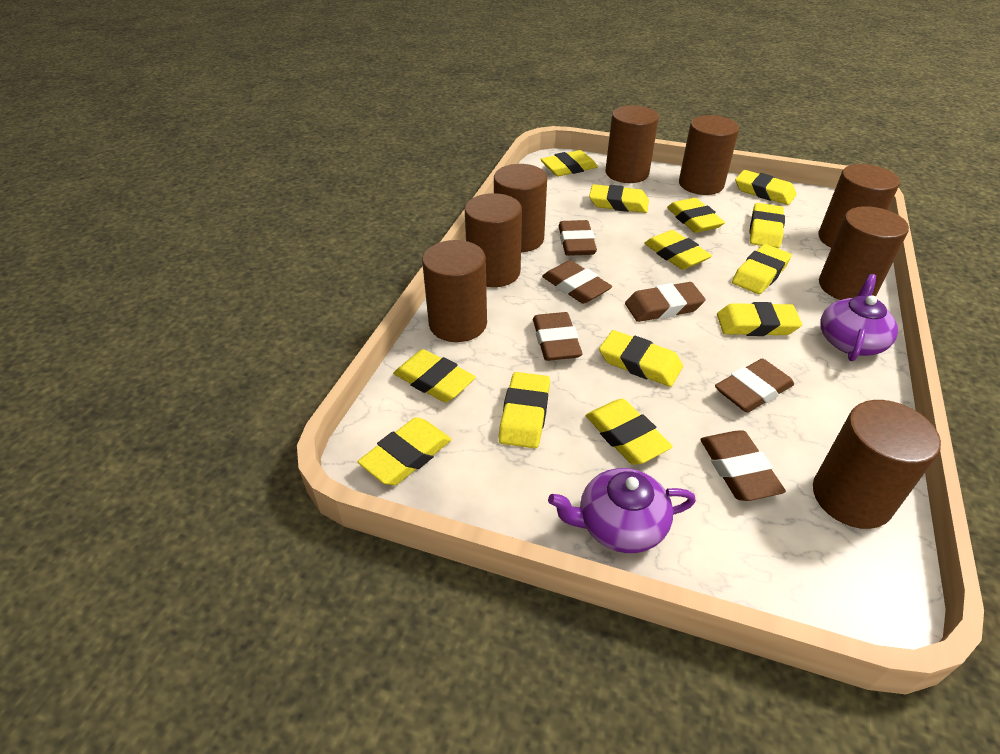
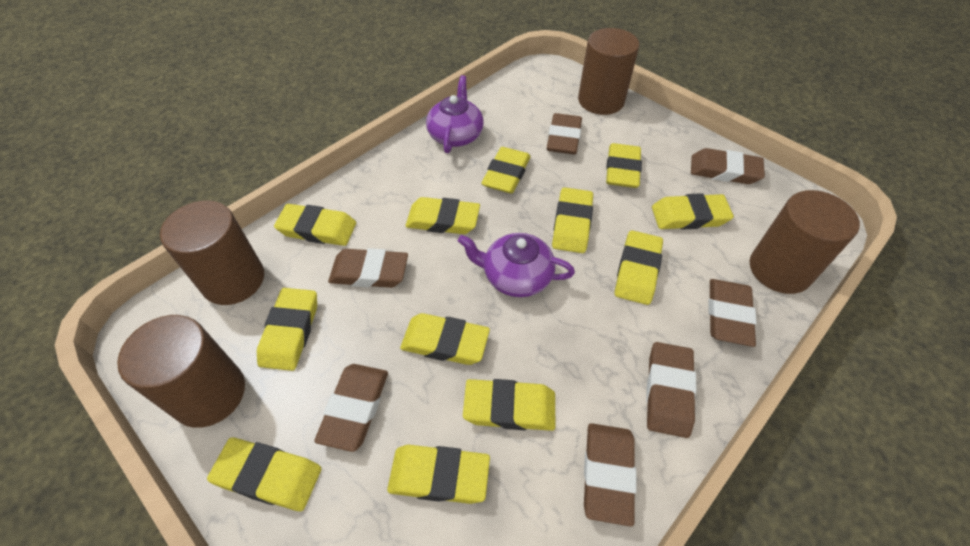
brown cylinder: [422,240,487,342] [465,193,522,287] [494,164,547,252] [606,105,659,183] [679,115,739,195] [813,400,941,529] [819,164,900,248] [819,206,909,300] = 8 -> [117,315,245,428] [160,201,264,305] [578,28,639,115] [750,190,860,294] = 4
brown eraser: [533,312,582,361] [542,260,612,304] [559,220,597,256] [625,282,706,322] [700,430,786,501] [715,359,794,413] = 6 -> [315,364,388,452] [328,248,408,288] [547,113,582,154] [584,423,637,527] [646,342,697,438] [691,148,765,184] [708,279,757,347] = 7
yellow eraser: [358,417,451,485] [393,349,476,402] [499,372,550,449] [541,150,598,176] [586,399,673,465] [589,184,649,213] [599,330,683,387] [644,230,712,270] [667,198,725,233] [717,302,802,336] [732,244,792,294] [735,170,797,205] [750,203,785,248] = 13 -> [207,437,322,511] [257,288,317,371] [274,204,356,246] [387,445,490,504] [400,313,490,365] [405,197,480,234] [463,379,555,431] [481,147,531,193] [552,187,593,253] [606,143,642,188] [615,230,663,305] [652,193,734,230] = 12

